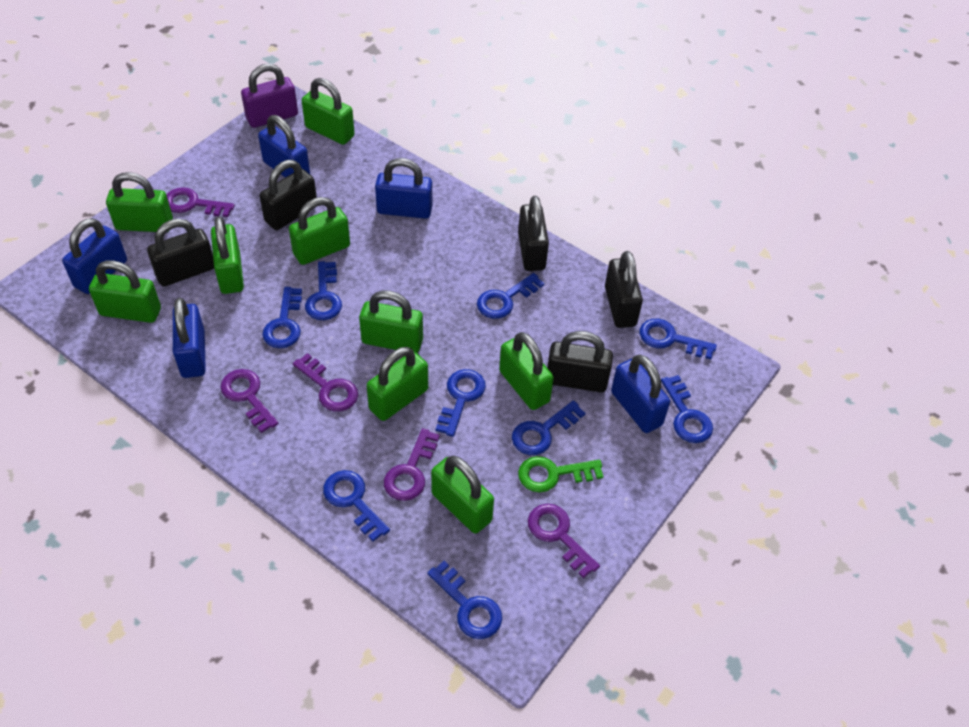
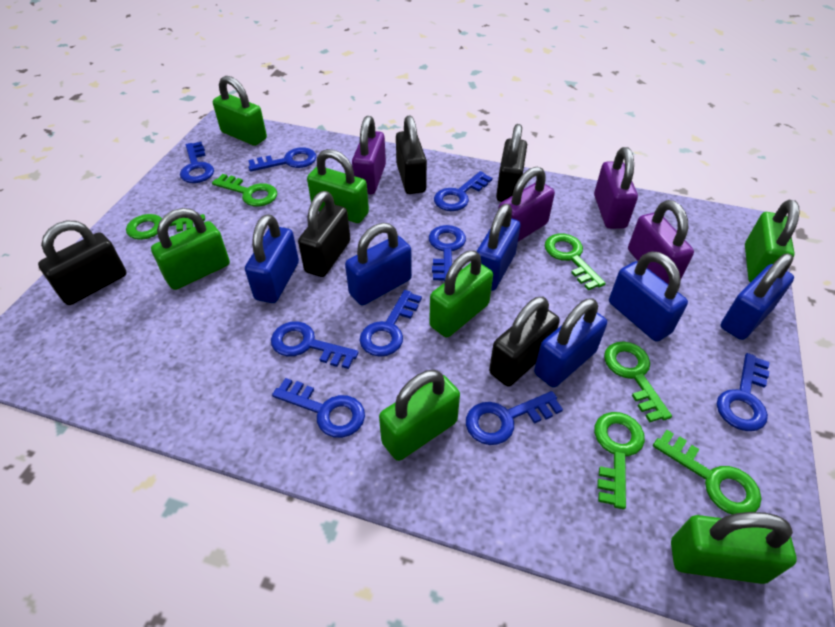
blue padlock: [62,218,127,294] [173,298,206,378] [258,115,310,178] [375,158,432,219] [611,355,670,433] = 5 -> [245,214,299,303] [345,223,412,305] [476,204,521,291] [534,298,607,388] [609,251,688,342] [720,254,794,340] = 6
green key: [518,456,603,492] = 1 -> [126,214,205,240] [212,174,277,207] [545,233,606,290] [594,412,645,509] [604,341,672,422] [653,430,761,514] = 6
green padlock: [89,260,161,323] [106,172,173,232] [211,216,244,294] [289,197,350,265] [302,78,355,145] [359,290,423,353] [367,347,428,421] [431,456,494,534] [499,332,554,410] = 9 -> [151,208,230,290] [213,76,267,146] [307,149,369,223] [379,370,460,461] [429,250,493,337] [671,512,797,584] [745,200,799,282] = 7
purple key: [166,187,235,217] [220,369,279,433] [293,353,358,412] [384,428,440,501] [528,504,600,578] = 5 -> none = 0
purple padlock: [241,64,298,128] = 1 -> [352,116,386,194] [498,167,555,242] [594,147,638,229] [628,200,694,285] = 4

